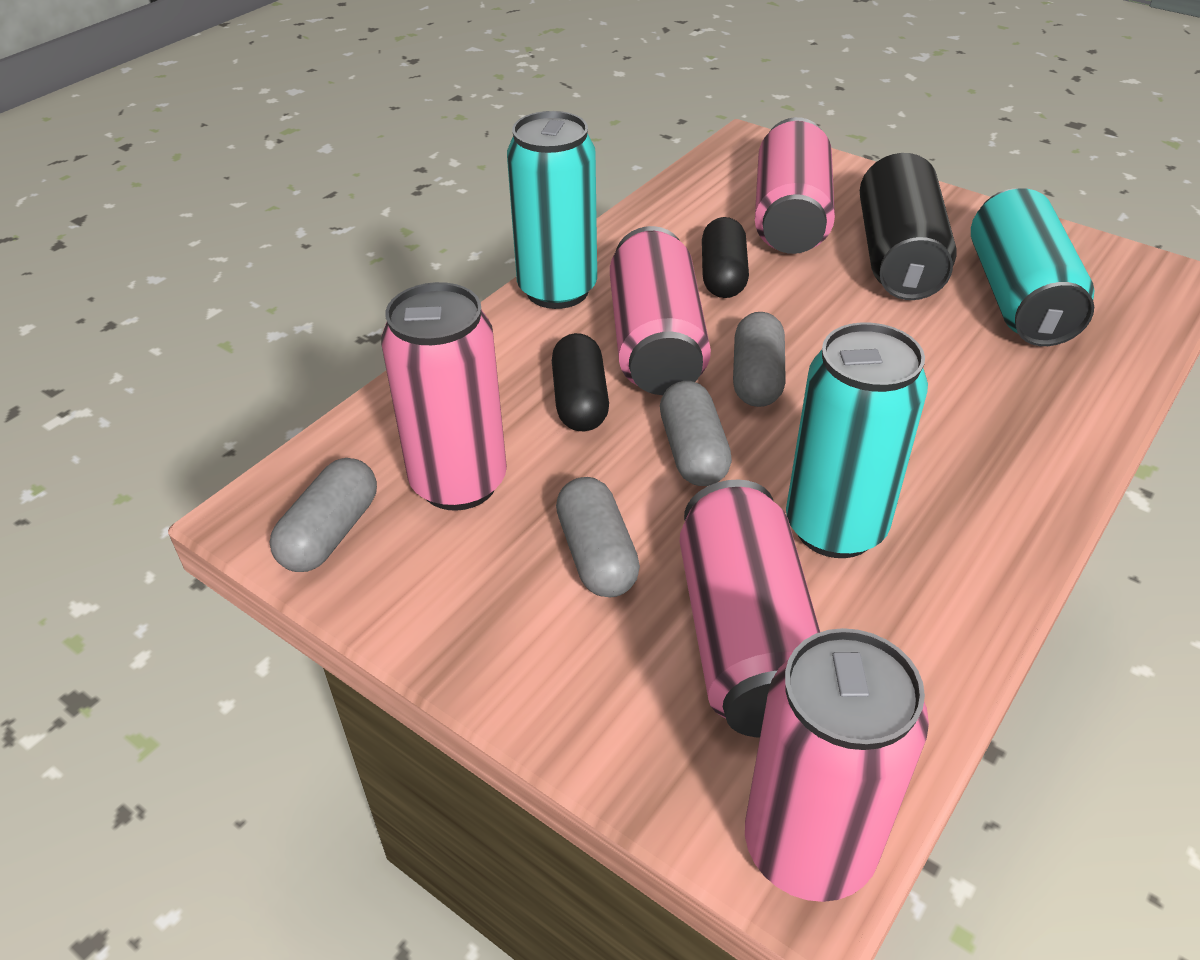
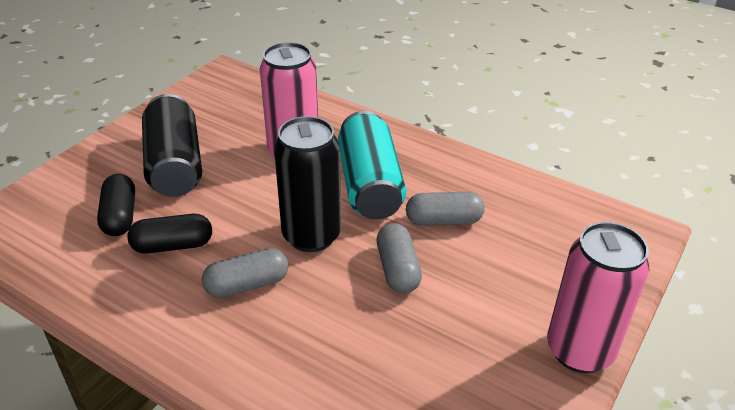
black can: [860,153,956,300] = 1 -> [142,94,202,197] [274,116,341,252] = 2
grey capsule: [269,458,377,572] [556,477,640,597] [660,381,732,486] [733,312,786,407] = 4 -> [202,248,288,298] [377,223,422,293] [406,192,485,226] = 3
pink can: [381,282,507,511] [610,226,711,395] [680,479,820,738] [745,628,929,902] [755,117,835,254] = 5 -> [260,42,318,157] [547,222,649,373] = 2
turquoise can: [507,111,597,309] [786,322,928,558] [971,189,1095,346] = 3 -> [338,111,406,220] = 1

